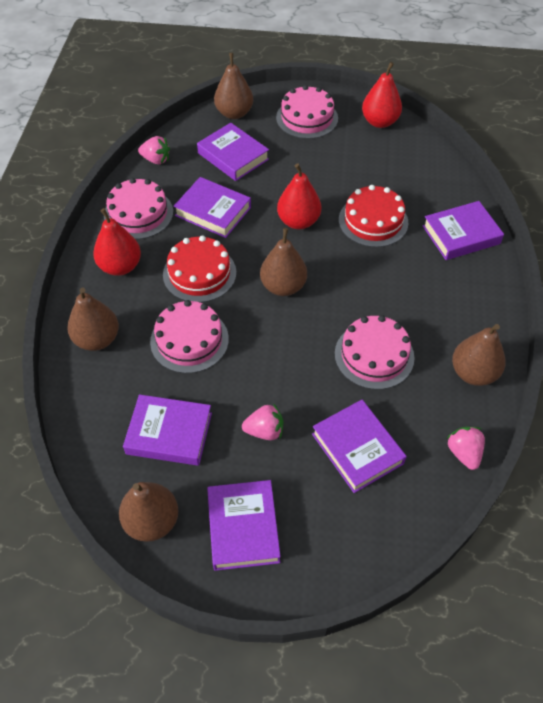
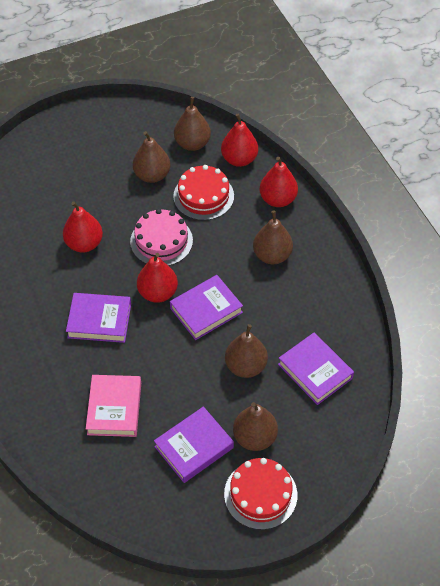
pink book: none = 0 -> [86,375,141,437] = 1
pink cake: [104,178,173,239] [150,300,229,373] [276,85,338,139] [335,315,414,390] = 4 -> [130,209,193,266] = 1
pink strawberry: [138,136,170,164] [242,403,283,440] [446,427,485,470] = 3 -> none = 0
purple book: [123,395,212,466] [174,177,251,238] [197,123,269,181] [207,480,281,571] [312,400,407,493] [423,201,504,260] = 6 -> [66,293,131,343] [154,406,234,483] [170,275,243,340] [278,333,354,405] = 4
red pear: [93,208,141,276] [277,163,321,229] [362,62,402,128] = 3 -> [63,201,103,253] [137,253,178,303] [221,113,258,167] [259,157,298,207] = 4

